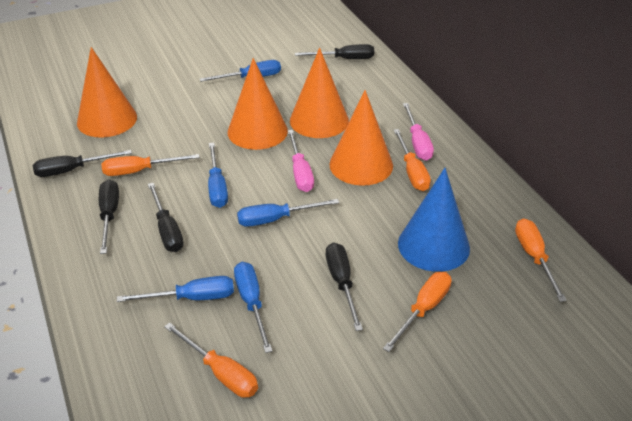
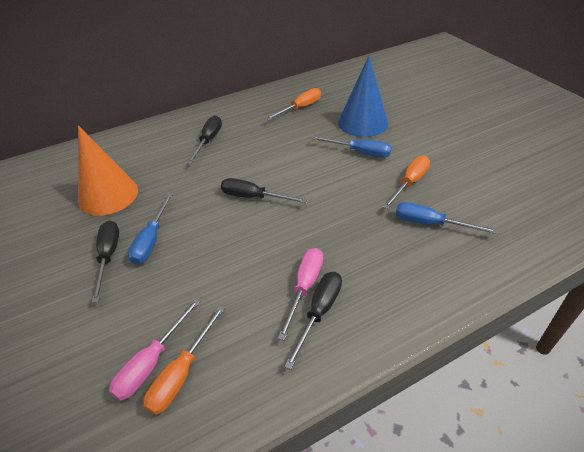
black screwdriver: [33,150,132,177] [99,180,119,254] [148,183,184,252] [295,44,374,59] [326,242,363,331] = 5 -> [92,221,119,303] [187,115,222,164] [221,178,308,203] [284,272,342,370] = 4
blue screwdriver: [117,276,234,302] [200,60,281,82] [208,143,228,208] [234,262,272,353] [237,199,339,227] = 5 -> [128,193,173,265] [311,136,392,158] [396,202,498,234] = 3
orange cone: [77,47,137,138] [228,58,288,150] [290,48,349,138] [329,90,393,186] = 4 -> [78,125,138,216] = 1
orange screwdriver: [101,154,200,176] [164,322,258,398] [383,272,452,352] [394,129,431,191] [515,218,567,302] = 5 -> [143,305,225,415] [265,88,321,120] [383,156,430,209] = 3

